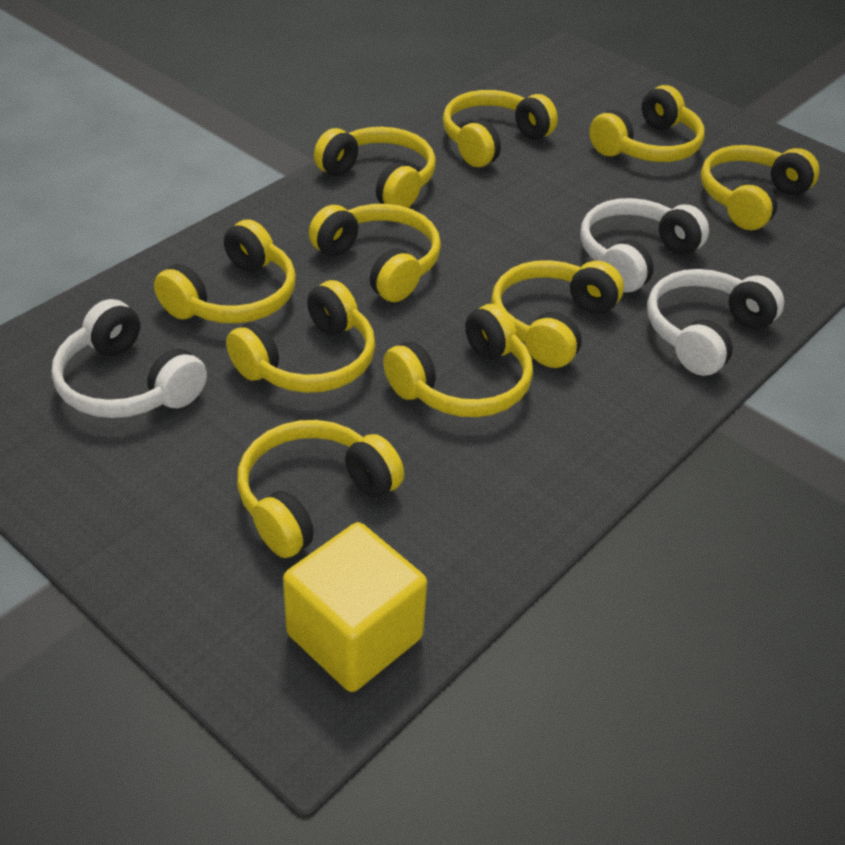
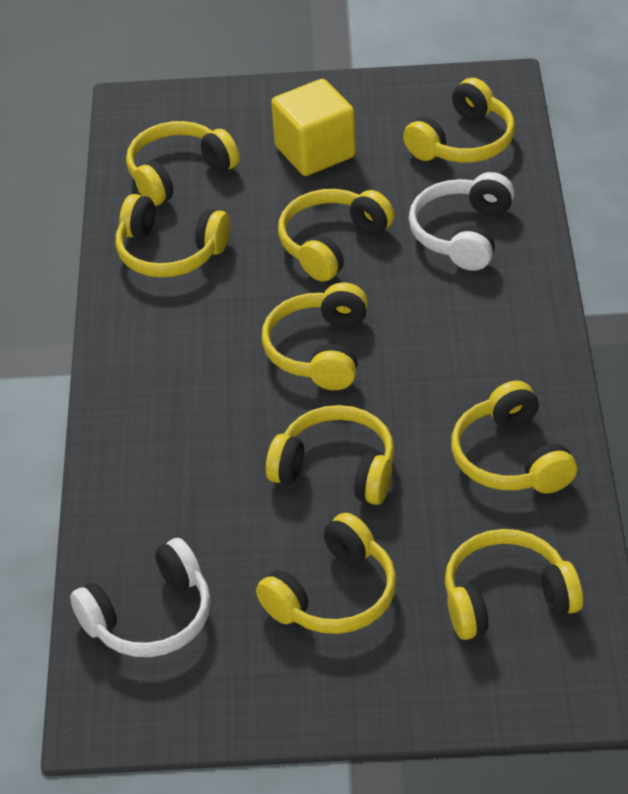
white headphones: [52,299,207,418] [580,198,709,292] [647,269,784,376] = 3 -> [70,538,211,657] [409,172,515,271] = 2
yellow headphones: [154,220,296,324] [226,280,375,393] [237,420,404,558] [309,204,441,302] [314,127,436,208] [383,304,533,417] [443,90,558,167] [491,260,624,368] [589,85,705,162] [701,145,820,230] = 10 -> [116,194,231,278] [126,121,239,206] [256,513,396,634] [262,283,368,390] [266,405,394,505] [278,189,395,282] [403,78,515,163] [445,529,583,640] [451,381,577,493] = 9

